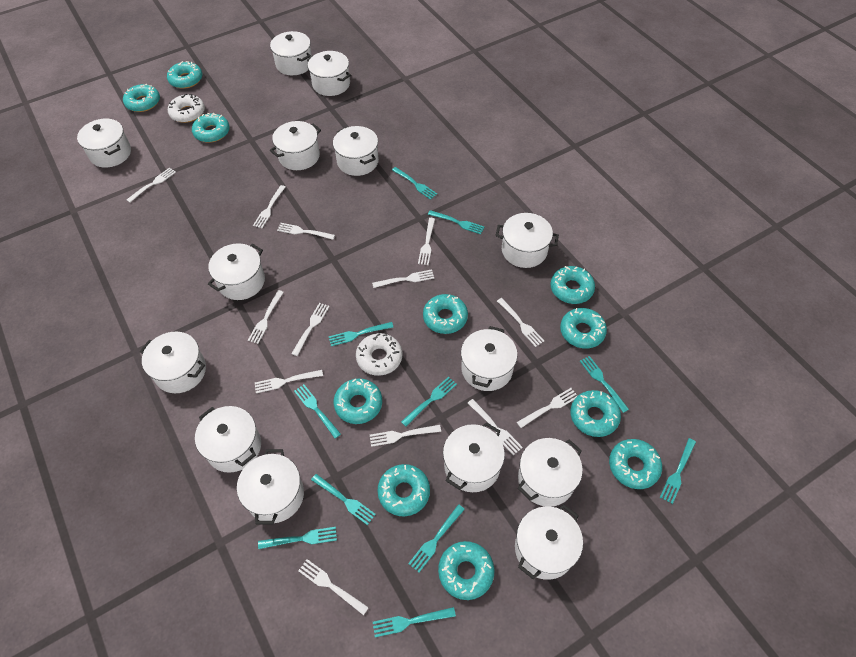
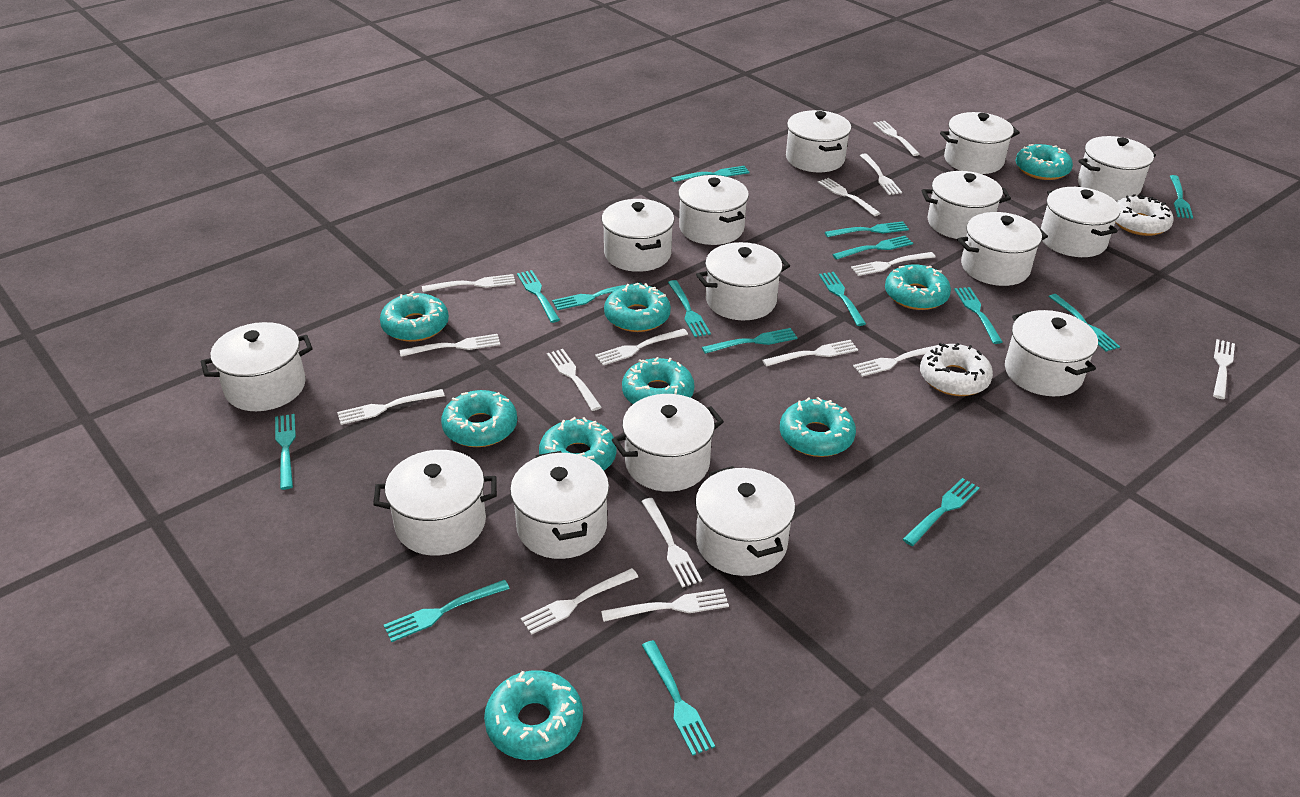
turquoise donut: [123,84,160,112] [167,61,202,89] [192,113,230,143] [334,379,382,424] [377,464,430,516] [423,294,468,334] [438,541,494,600] [550,266,595,304] [560,308,607,348] [571,390,621,437] [609,439,662,489] = 11 -> [380,291,449,342] [441,390,517,447] [484,670,583,760] [539,417,616,470] [604,283,671,332] [622,357,694,404] [780,397,856,457] [885,264,951,310] [1016,144,1073,180] = 9
turquoise fork: [258,527,337,549] [294,384,341,439] [311,474,376,525] [329,322,393,346] [373,607,456,637] [392,167,437,200] [401,377,457,427] [408,504,465,572] [428,210,484,234] [580,356,629,413] [660,438,696,504] = 11 -> [275,414,296,490] [384,580,510,642] [517,270,560,323] [552,282,643,310] [642,640,715,756] [668,280,711,337] [671,166,750,182] [702,328,797,354] [819,272,866,326] [825,221,909,237] [832,236,913,260] [903,478,980,546] [954,287,1003,344] [1048,294,1120,351] [1170,175,1193,219] = 15
white fork: [127,168,176,202] [248,290,284,344] [253,185,285,228] [255,370,323,393] [277,223,335,240] [291,303,329,356] [298,559,369,615] [370,425,441,447] [372,269,434,288] [418,218,435,265] [468,399,523,455] [497,298,544,347] [517,388,578,428] = 13 -> [337,389,445,425] [399,334,500,357] [422,274,515,292] [521,568,638,635] [547,349,601,411] [595,329,688,365] [601,589,729,622] [641,498,702,588] [762,340,858,367] [818,178,880,216] [851,252,936,276] [853,345,939,377] [860,154,902,195] [873,121,920,156] [1213,339,1235,399] = 15
white pot: [77,119,131,168] [140,332,206,393] [195,406,261,473] [208,244,265,300] [237,449,304,525] [270,31,312,75] [270,121,321,170] [307,51,351,96] [333,126,379,176] [443,422,505,492] [461,326,518,391] [496,213,559,268] [515,505,583,580] [518,438,583,507] = 14 -> [201,322,313,411] [373,450,497,555] [510,451,609,559] [602,199,674,272] [612,394,724,492] [678,175,749,245] [695,466,795,576] [696,242,790,320] [786,110,851,172] [922,171,1011,239] [940,112,1020,174] [957,212,1048,286] [1005,310,1098,396] [1041,187,1120,257] [1078,136,1156,201] = 15

